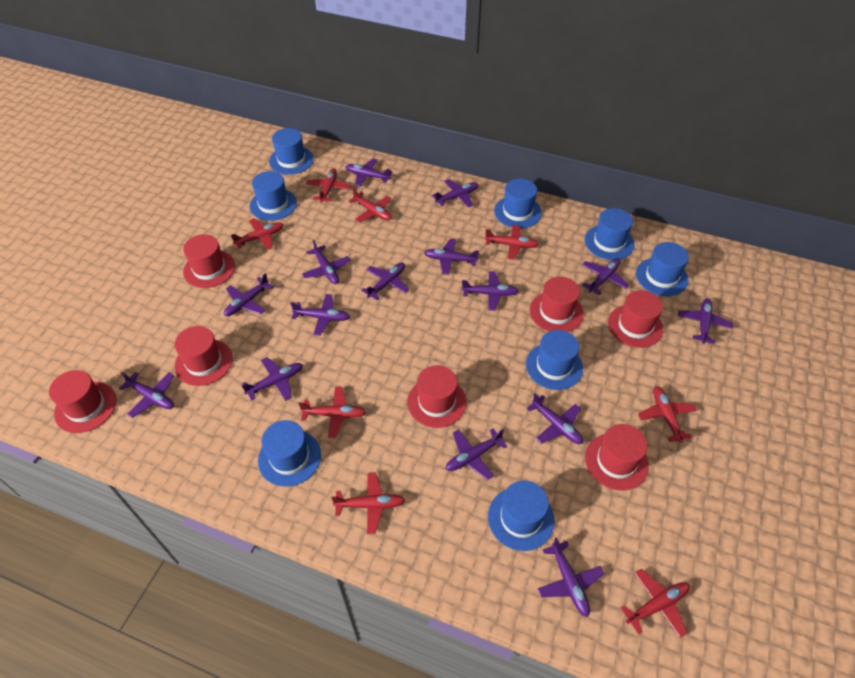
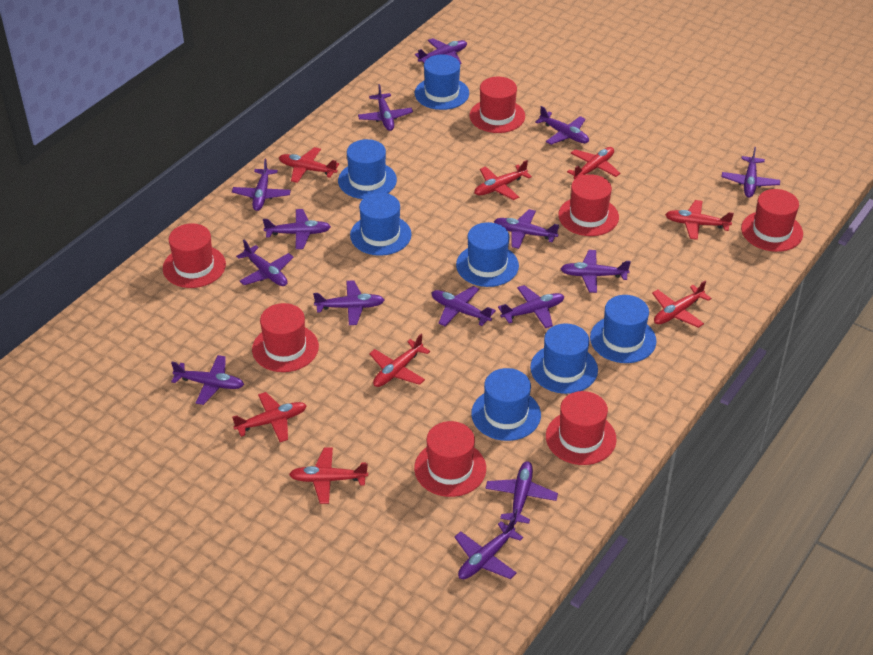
blue hat: [250,171,297,221] [258,420,321,487] [269,128,314,175] [488,481,555,551] [494,179,542,228] [526,330,583,390] [585,208,635,260] [636,242,689,296] = 8 -> [338,139,397,199] [350,193,412,256] [415,54,469,110] [456,222,519,287] [471,368,541,441] [530,323,598,394] [590,295,657,363] = 7

